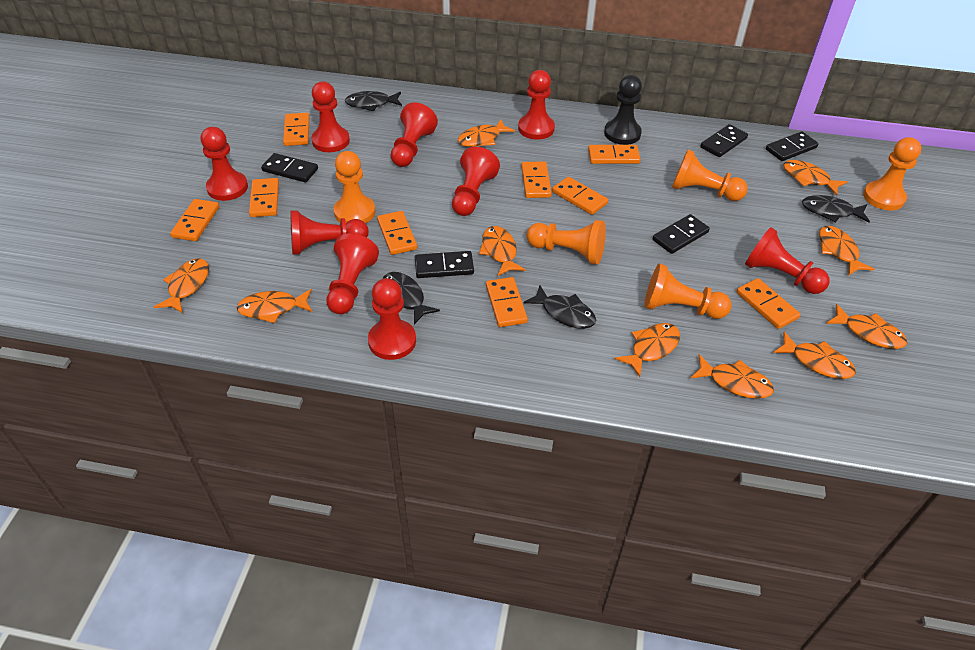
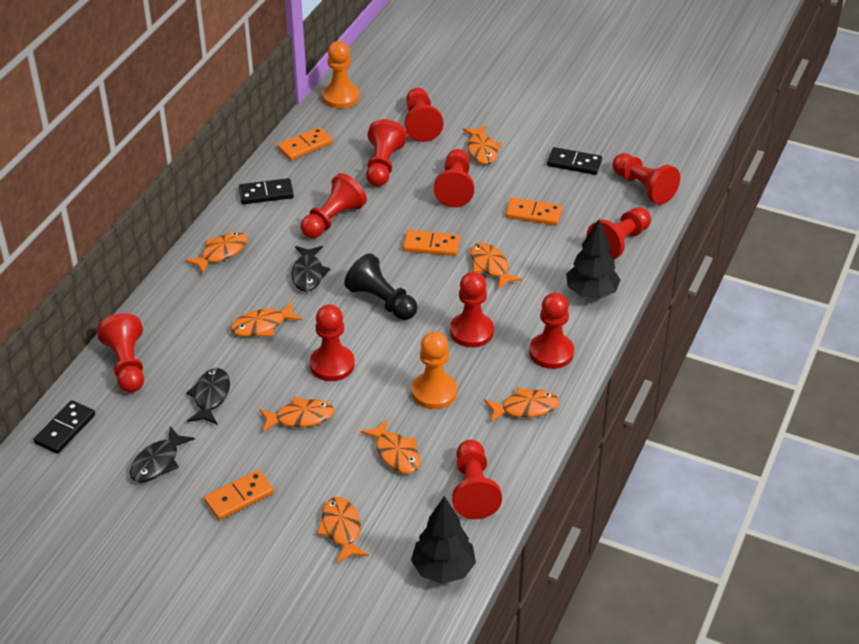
black domino: [261,153,318,183] [415,251,474,278] [653,214,710,254] [700,124,748,157] [766,131,819,161] = 5 -> [33,400,95,454] [239,178,294,204] [547,147,602,175] = 3
black fish: [345,91,402,111] [383,272,440,324] [523,285,596,329] [802,195,870,223] = 4 -> [130,426,195,483] [186,368,230,425] [291,246,331,292] = 3
black tree: none = 0 -> [411,496,476,584] [566,219,621,299] = 2
orange domino: [170,199,219,241] [249,178,279,217] [283,113,309,146] [377,211,417,255] [486,277,528,327] [521,161,552,198] [552,177,608,215] [588,145,641,164] [736,278,801,329] = 9 -> [204,470,274,520] [277,127,333,160] [403,230,460,256] [506,198,562,226] = 4
orange fish: [154,258,209,313] [236,289,312,323] [458,119,515,147] [479,226,526,276] [615,323,680,377] [690,354,774,399] [773,332,856,379] [783,160,847,196] [819,226,875,276] [826,304,907,349] = 10 -> [185,232,247,274] [231,302,302,337] [259,397,335,432] [317,497,369,563] [360,418,421,474] [462,125,502,164] [470,243,522,290] [484,387,559,423] = 8
orange pawn: [333,151,375,223] [527,220,606,265] [644,263,732,319] [672,150,748,201] [863,137,922,210] = 5 -> [322,41,360,109] [412,332,457,409] = 2
red pawn: [201,127,248,201] [290,211,369,255] [311,81,350,152] [326,234,379,314] [368,278,416,360] [391,103,438,167] [452,147,500,216] [518,70,555,139] [745,227,830,294] = 9 -> [97,313,144,393] [301,173,367,238] [310,304,355,381] [366,119,407,187] [405,88,443,142] [434,149,474,207] [450,272,494,347] [452,440,502,519] [529,292,574,369] [587,207,651,260] [612,153,680,205] = 11

